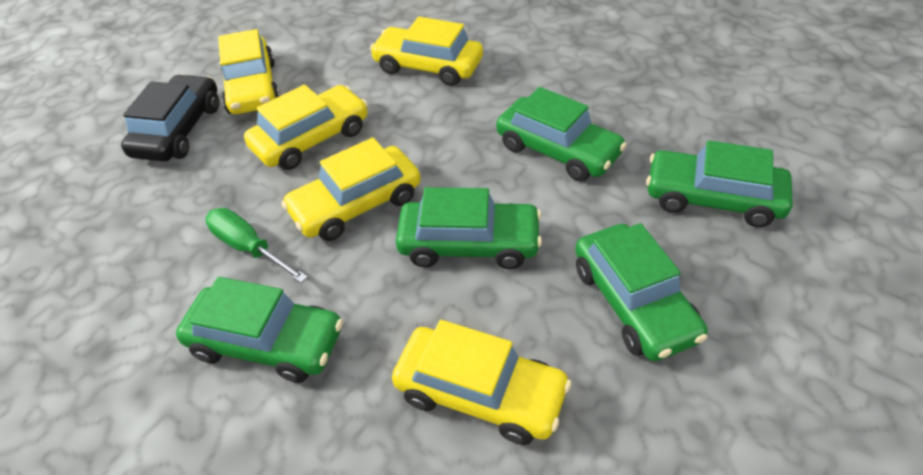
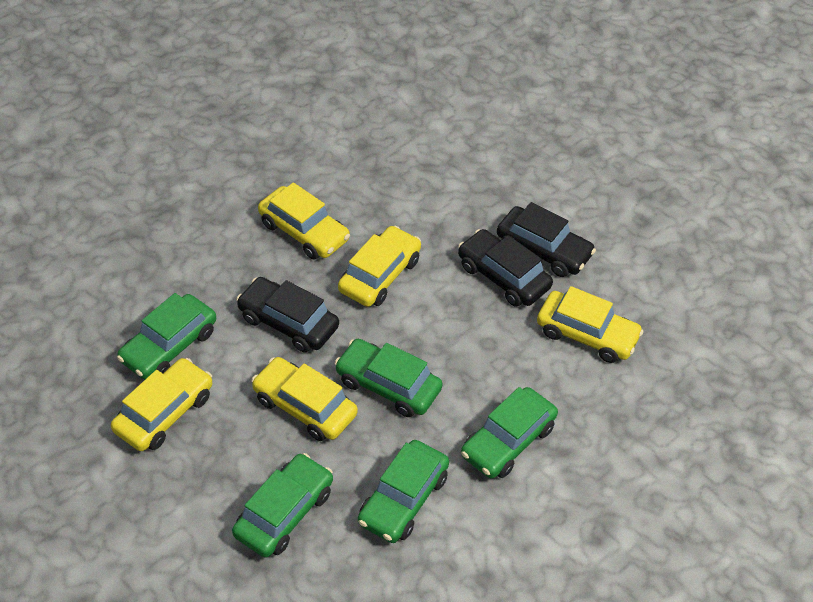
black car: [121,74,219,162] = 1 -> [236,277,339,353] [458,229,553,307] [497,202,596,277] = 3
green screwdriver: [205,208,308,283] = 1 -> none = 0

